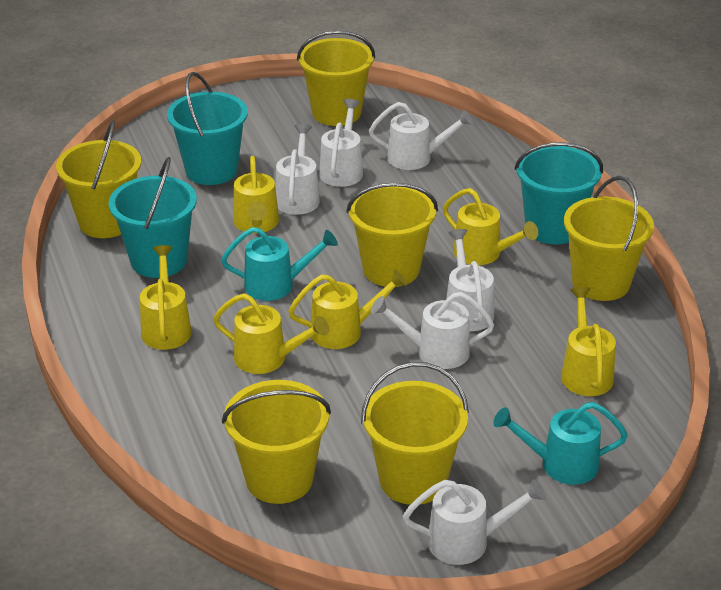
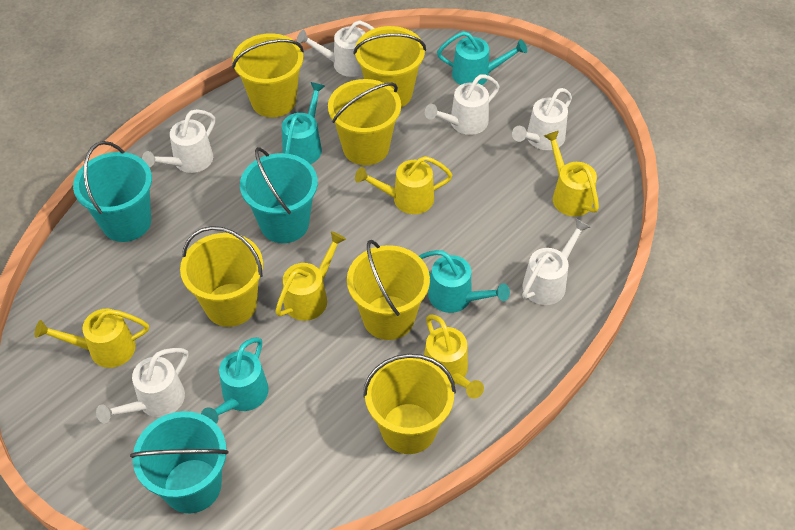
turquoise watering can: [221,227,338,301] [493,402,628,485] = 2 -> [201,337,269,424] [282,82,325,164] [419,250,510,313] [437,31,527,85] = 4
yellow watering can: [140,245,192,350] [213,293,329,374] [233,156,279,233] [288,270,407,349] [443,188,538,265] [561,287,616,396] = 6 -> [34,309,149,368] [275,231,346,321] [355,156,452,214] [424,314,484,399] [544,131,599,216] = 5

